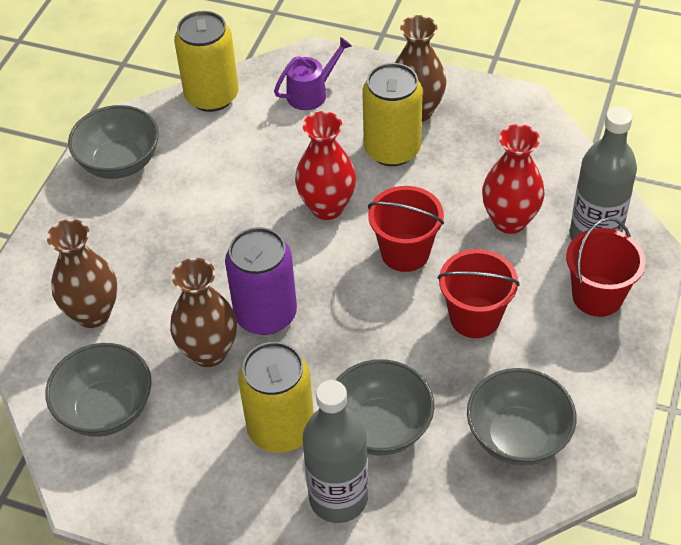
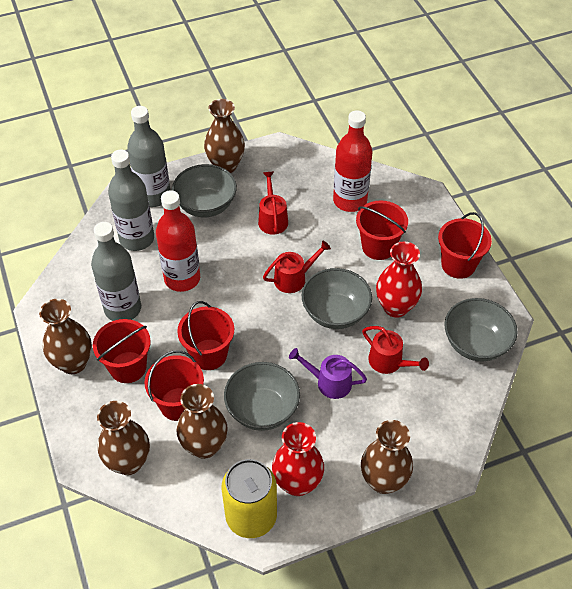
brown vase: [47,219,118,328] [170,258,237,367] [395,15,446,122] = 3 -> [39,299,92,374] [97,401,150,475] [177,384,228,459] [204,99,245,173] [361,420,413,494] = 5
grey bottle: [302,380,368,523] [570,107,637,240] = 2 -> [91,222,141,321] [108,150,154,251] [127,106,170,207] = 3
purple can: [225,227,297,335] = 1 -> none = 0
red bottle: none = 0 -> [156,190,200,292] [333,110,372,212] = 2
red bucket: [368,186,444,272] [438,249,520,338] [566,217,646,317] = 3 -> [93,319,151,383] [145,350,204,421] [177,301,234,370] [356,200,408,260] [438,212,492,279] = 5
red watering can: none = 0 -> [258,172,288,235] [263,240,331,293] [362,326,429,374] = 3
yellow can: [174,11,239,112] [238,342,314,453] [362,63,423,166] = 3 -> [221,459,277,538] = 1

